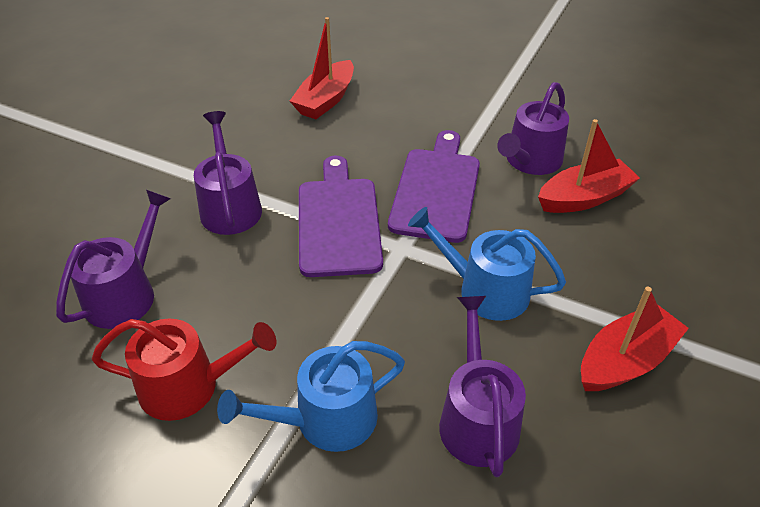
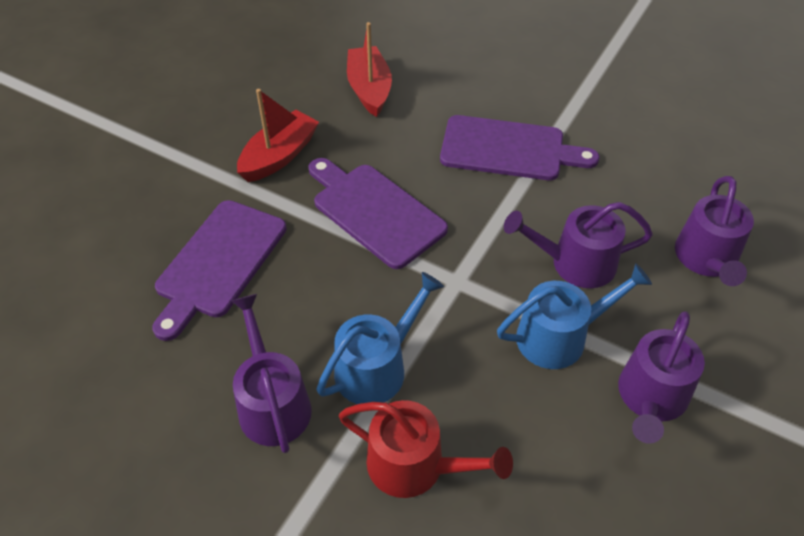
purple cutting board: [299,156,383,277] [388,130,480,243] = 2 -> [152,200,287,341] [308,158,448,269] [440,115,600,180] = 3
red boat: [290,17,354,119] [538,119,640,213] [581,287,689,391] = 3 -> [237,89,319,182] [347,22,392,117] = 2

